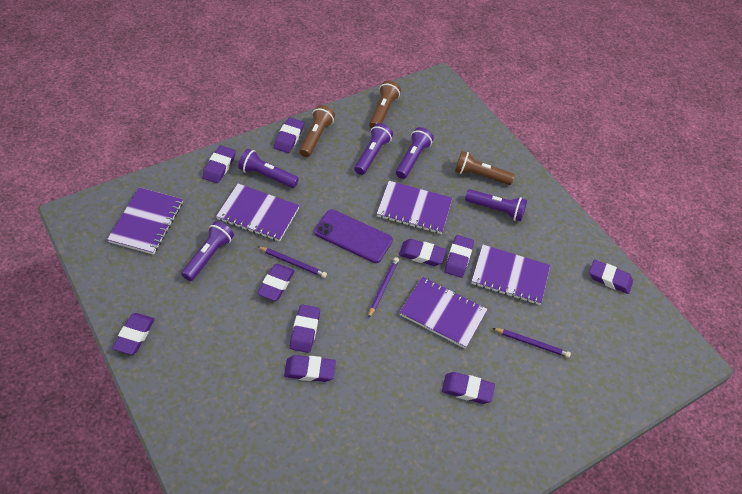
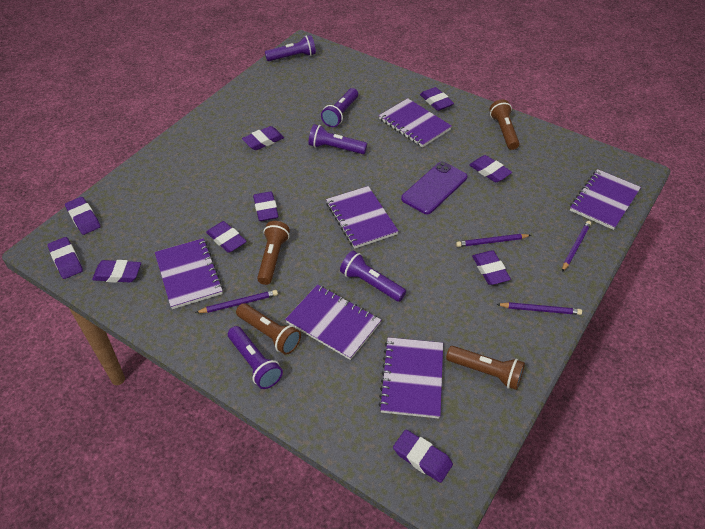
brown flashlight: [299,105,335,157] [369,80,401,129] [455,151,515,185] = 3 -> [236,303,301,355] [257,221,290,285] [446,346,525,390] [489,100,520,150] = 4
purple notebook: [107,187,183,255] [216,184,300,242] [377,181,452,234] [399,277,488,349] [471,245,550,305] = 5 -> [155,238,223,309] [285,284,381,360] [326,186,398,249] [378,337,443,419] [379,98,452,148] [570,169,641,230] = 6
purple pencil: [257,246,327,278] [368,257,399,318] [492,328,571,358] = 3 -> [195,290,278,313] [456,234,531,247] [497,302,582,315] [562,221,591,272] = 4

